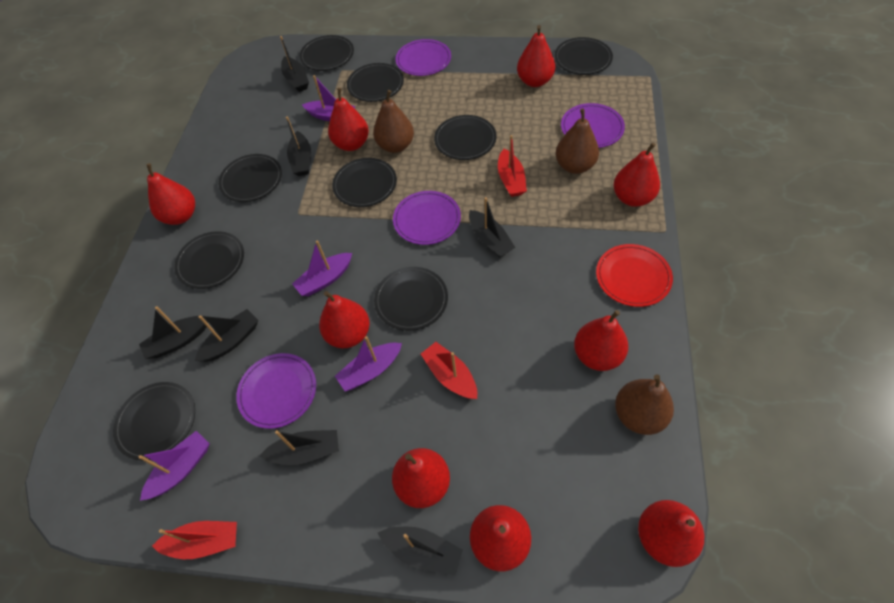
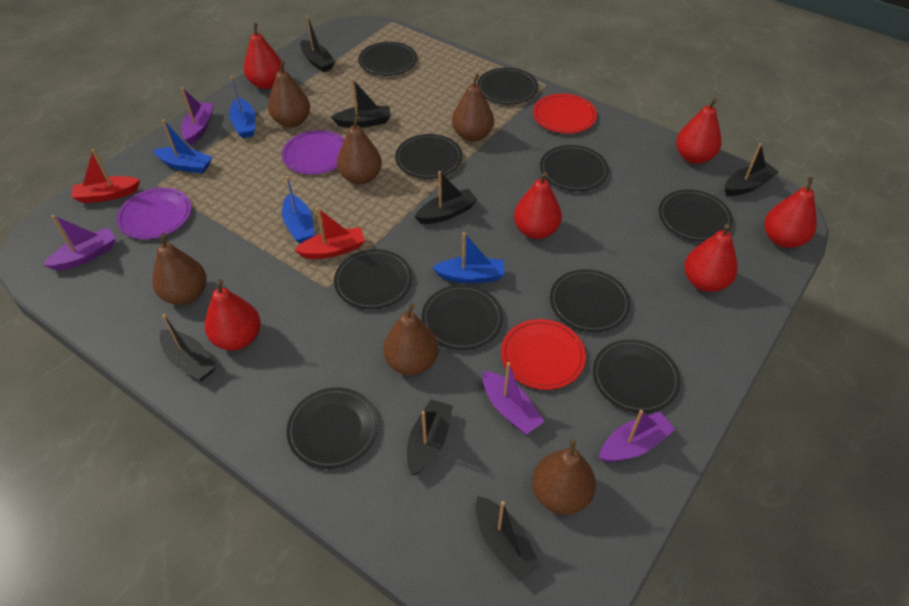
black plate: [113,382,195,461] [174,231,244,289] [218,154,282,202] [299,35,354,71] [332,158,397,207] [347,63,404,102] [374,267,448,331] [434,115,497,160] [554,37,613,75] = 9 -> [286,387,378,469] [334,249,412,309] [358,42,417,76] [395,134,463,179] [422,285,503,350] [477,68,538,105] [540,145,609,191] [550,269,630,332] [593,339,681,413] [658,190,733,242] = 10
blue boat: none = 0 -> [153,119,212,174] [229,76,255,138] [282,176,314,243] [432,232,504,283] = 4
brown pear: [373,90,414,153] [556,108,599,174] [615,374,674,435] = 3 -> [152,233,207,305] [268,61,310,128] [337,116,382,184] [383,303,439,375] [452,74,494,142] [532,439,596,515] = 6
purple plate: [236,353,316,429] [393,191,461,245] [396,39,451,76] [561,103,625,148] = 4 -> [116,188,191,239] [282,130,345,175] = 2
red boat: [152,521,237,559] [421,342,477,399] [498,135,527,197] = 3 -> [72,149,140,203] [294,207,365,259] = 2
red pear: [146,164,195,225] [319,291,370,348] [328,88,369,151] [392,448,450,508] [470,505,531,571] [517,25,555,87] [574,310,629,371] [614,142,660,207] [638,500,704,567] = 9 -> [205,279,261,351] [244,23,284,89] [514,172,562,239] [676,98,722,164] [684,224,738,292] [764,177,817,248] = 6
red plate: [596,244,673,307] = 1 -> [501,319,586,390] [533,94,597,134] = 2

